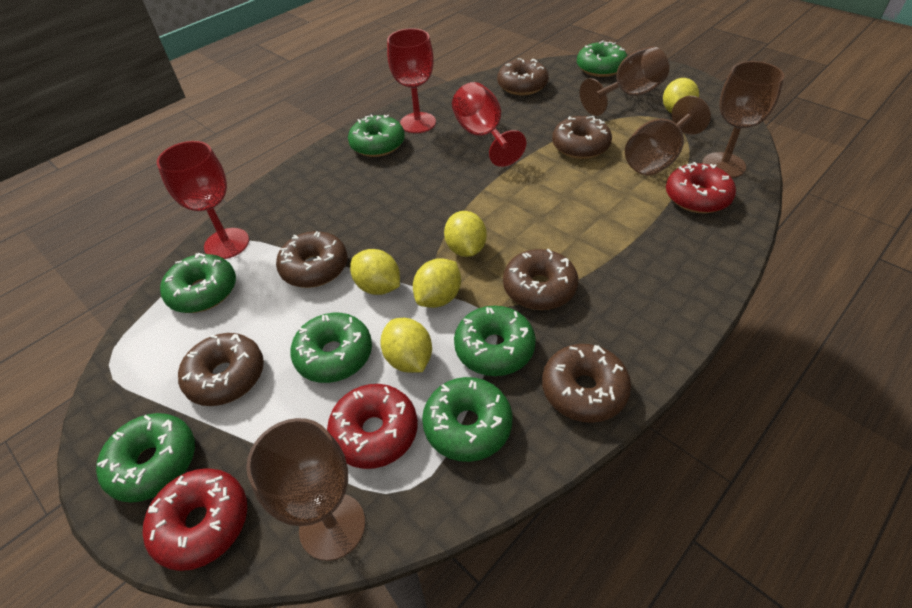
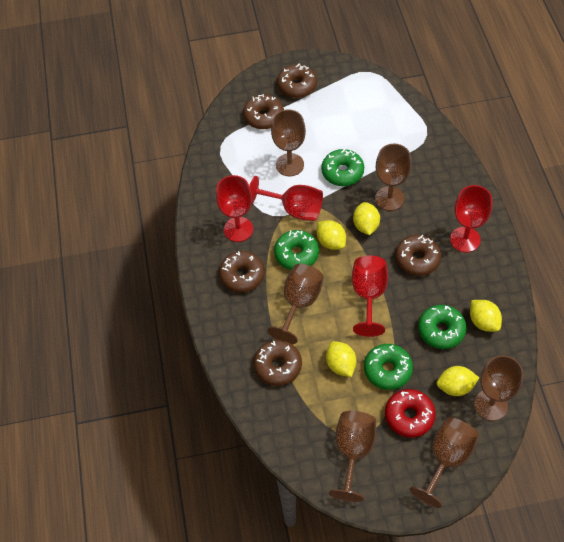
brown donut: [178,333,264,406] [276,231,347,288] [497,58,549,95] [503,249,578,310] [542,344,631,423] [552,116,612,159] = 6 -> [219,251,265,292] [243,94,284,129] [253,340,302,386] [277,63,317,98] [395,235,441,276] = 5
brown goblet: [246,418,365,561] [580,46,669,116] [625,96,711,175] [702,61,784,178] = 4 -> [267,264,324,344] [271,109,306,177] [329,411,376,502] [375,144,412,211] [409,417,479,508] [474,355,523,421] = 6
green donut: [96,413,195,503] [160,253,236,313] [290,313,372,383] [348,114,405,157] [422,377,513,462] [454,306,536,376] [577,41,627,77] = 7 -> [274,230,319,270] [321,149,364,186] [364,344,413,390] [418,305,467,349] = 4
red donut: [143,468,247,571] [327,384,418,469] [666,162,736,213] = 3 -> [385,389,436,438] = 1
red goblet: [157,141,249,259] [387,28,436,133] [452,82,526,167] = 3 -> [216,175,253,242] [249,176,323,221] [352,255,388,337] [450,185,493,252] = 4

